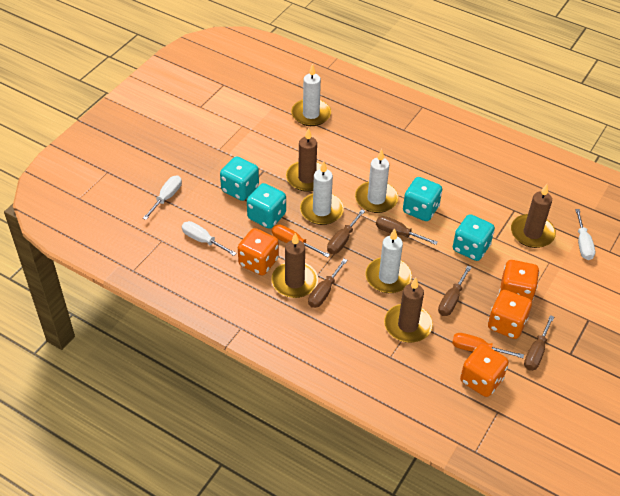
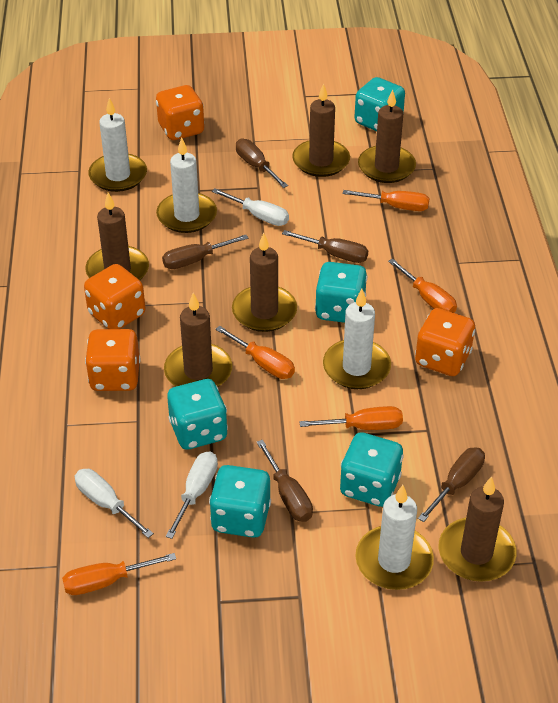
brown candle: [271,233,318,298] [286,128,322,192] [384,278,433,343] [511,184,556,248] = 4 -> [85,192,149,280] [164,293,232,387] [232,233,297,332] [292,83,350,177] [358,90,416,183] [439,476,517,582] = 6
orange screwdriver: [272,225,330,258] [452,333,524,358] = 2 -> [62,553,176,595] [215,326,295,379] [299,406,403,430] [343,190,429,211] [388,258,457,313] = 5
turquoise dice: [220,156,259,201] [247,183,286,229] [403,177,442,221] [453,214,495,261] = 4 -> [167,379,228,450] [209,465,271,538] [315,262,367,323] [340,432,404,507] [355,77,405,131] = 5

